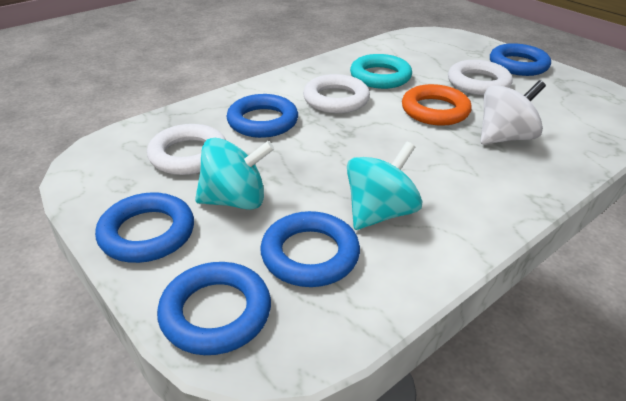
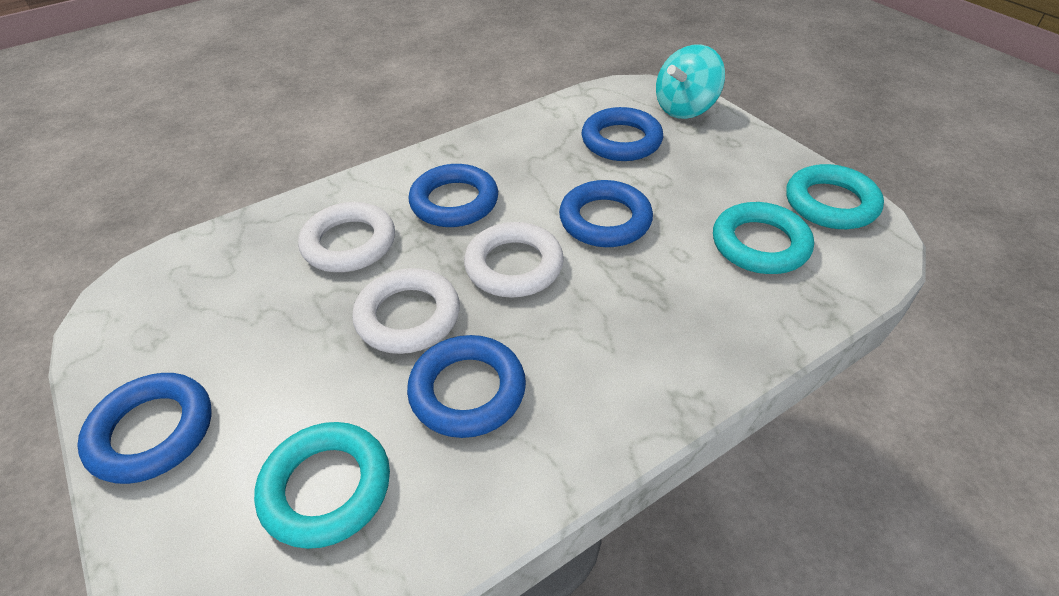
orange ring: [402,84,472,126] = 1 -> none = 0
turquoise ring: [350,54,412,89] = 1 -> [254,422,390,549] [713,202,814,274] [786,164,884,229] = 3
turquoise spinning top: [195,138,274,210] [347,142,422,230] = 2 -> [656,45,725,119] = 1
white spinning top: [480,80,546,144] = 1 -> none = 0

